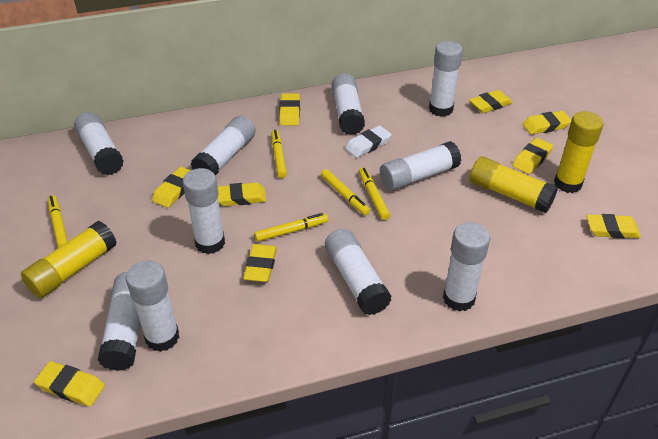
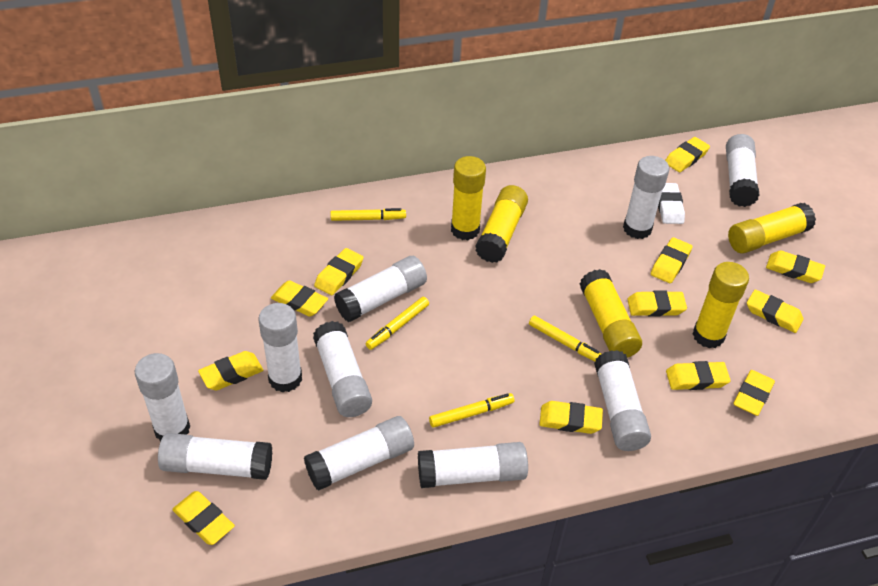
yellow eraser: [34,361,105,407] [152,167,191,208] [218,182,266,206] [243,244,277,282] [279,93,300,126] [469,90,512,113] [512,138,553,174] [522,111,571,135] [586,214,641,238] = 9 -> [172,491,235,545] [198,351,263,390] [271,280,328,317] [314,248,364,295] [539,401,603,434] [627,290,687,317] [651,237,693,283] [665,137,710,172] [666,361,731,390] [733,370,775,416] [747,290,804,333] [766,250,825,283] = 12
yellow glue stick: [21,221,117,298] [470,157,558,213] [554,111,604,193] = 3 -> [451,156,486,240] [475,185,528,263] [580,269,642,358] [693,262,749,348] [728,203,816,253] = 5
yellow marker: [48,195,68,248] [254,213,328,242] [271,130,287,178] [321,169,370,215] [359,167,390,220] = 5 -> [330,208,406,221] [366,297,429,350] [429,393,514,428] [529,316,601,361] = 4

